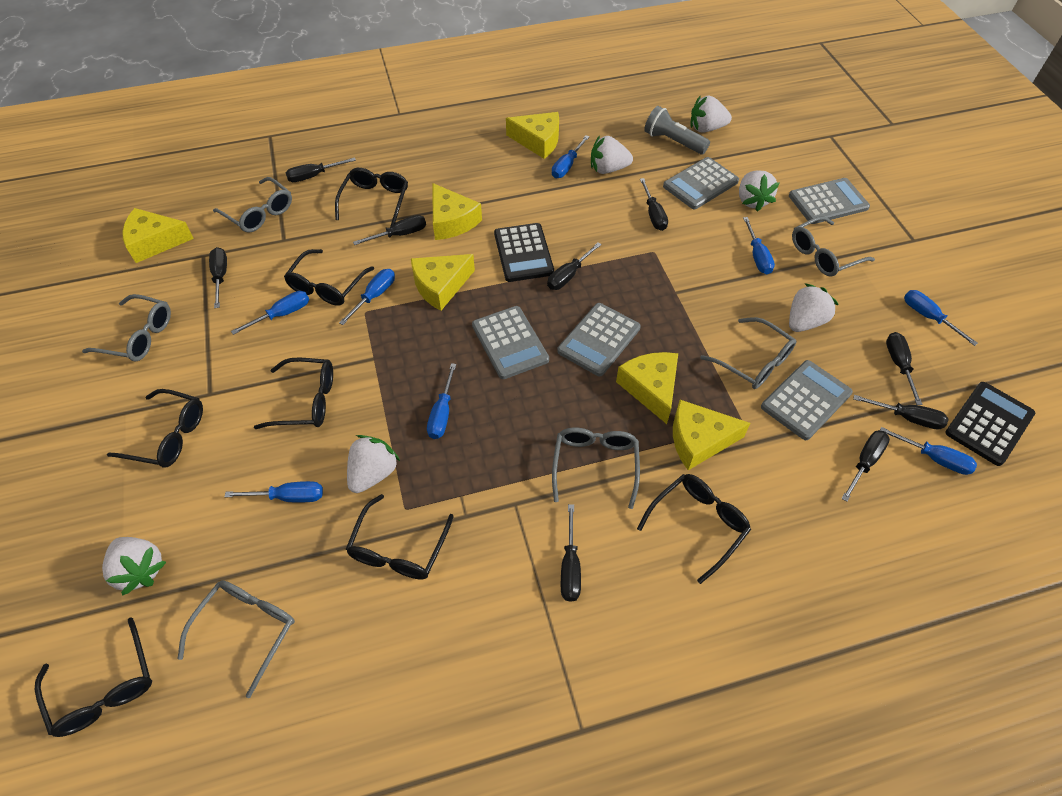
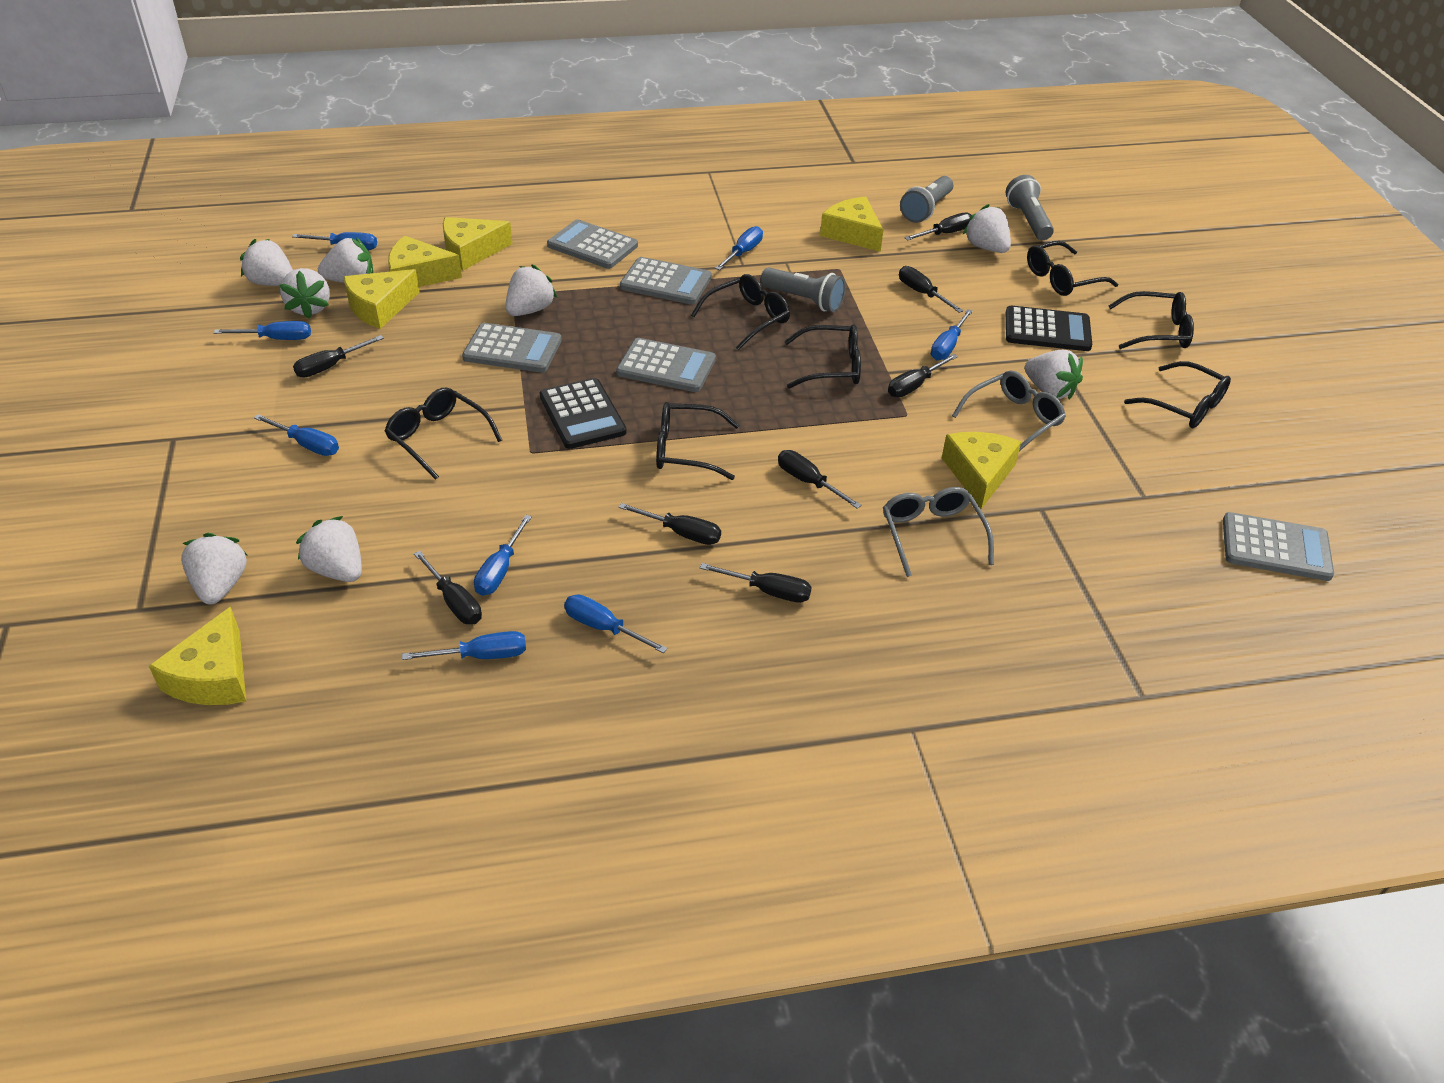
black screwdriver: [209,247,227,308] [286,157,356,182] [353,215,426,245] [547,242,602,290] [561,504,581,602] [640,178,668,231] [841,430,890,502] [853,395,949,430] [886,332,922,405] = 9 -> [293,335,384,377] [414,551,482,624] [618,503,721,545] [700,563,812,603] [778,450,862,509] [888,354,958,397] [899,266,963,313] [904,213,972,240] = 8
grey flashlight: [644,106,710,154] = 1 -> [761,267,846,312] [900,176,953,223] [1006,175,1054,240] = 3
grey glasses: [82,294,171,361] [177,580,295,698] [213,177,292,233] [552,427,640,509] [700,317,796,389] [792,216,875,276] = 6 -> [883,487,994,577] [952,371,1066,451] = 2
white strawberry: [102,537,166,596] [347,435,400,493] [591,135,633,174] [691,95,732,133] [739,170,779,212] [789,283,839,332] = 6 -> [181,533,248,605] [240,239,293,286] [280,268,330,319] [296,516,362,582] [318,238,373,283] [505,264,557,316] [963,204,1011,253] [1025,350,1083,400] = 8

